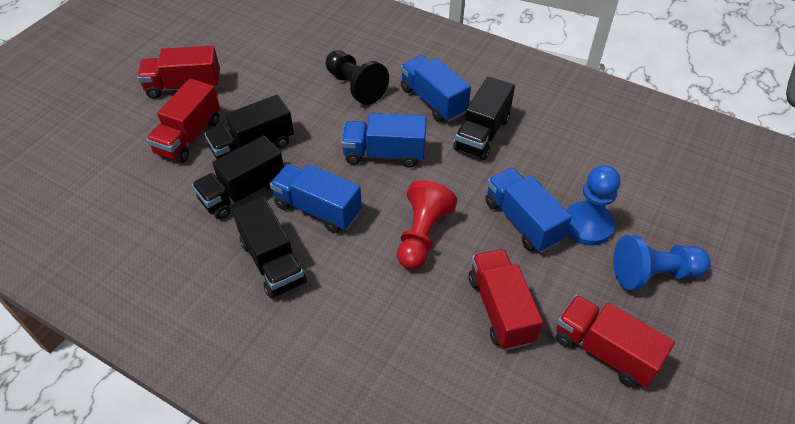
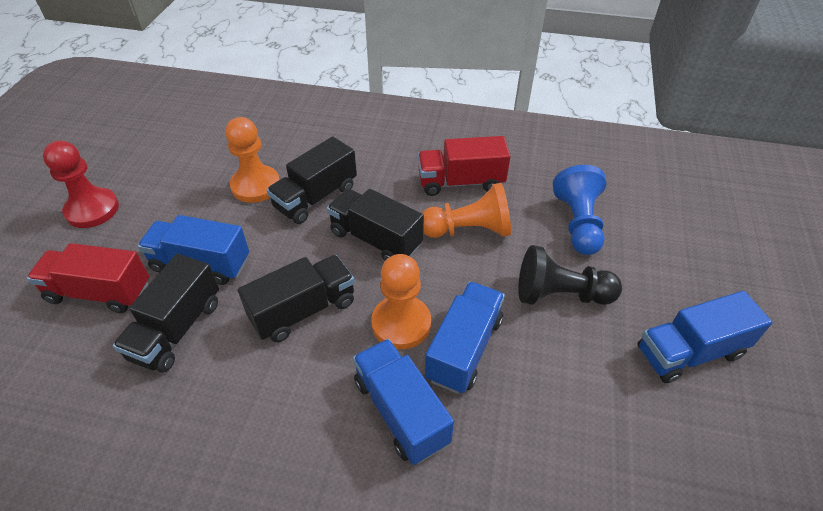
blue pawn: [566,165,620,246] [613,235,711,290] = 2 -> [553,165,606,255] = 1
orange pawn: none = 0 -> [225,117,280,203] [371,254,431,349] [422,183,511,238] = 3
red truck: [137,45,220,99] [146,79,220,163] [469,249,543,350] [556,295,675,388] = 4 -> [27,243,149,313] [418,136,511,196] = 2

